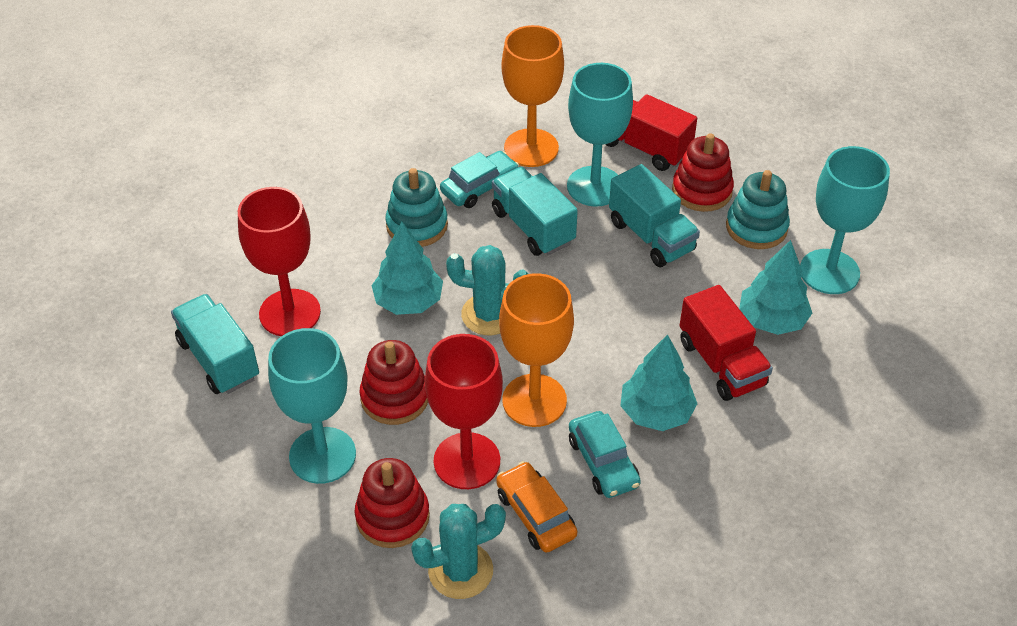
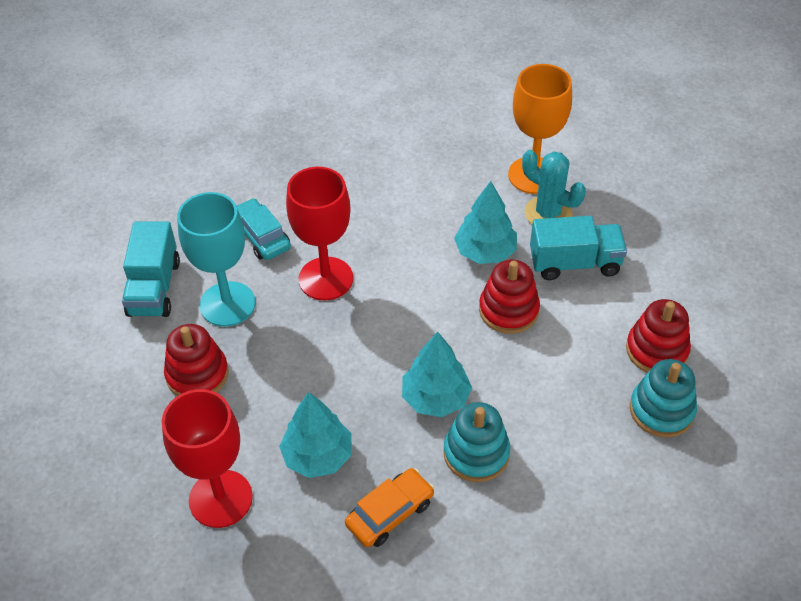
orange goblet: [499,273,574,427] [502,25,564,167] = 2 -> [508,64,572,194] = 1
red truck: [605,94,697,171] [679,285,773,401] = 2 -> none = 0
turquoise cactus: [411,504,506,599] [446,245,528,335] = 2 -> [522,150,586,224] = 1
turquoise car: [440,151,519,208] [569,411,641,498] = 2 -> [236,198,291,260] = 1
turquoise goblet: [268,328,356,484] [567,63,633,207] [800,146,890,294] = 3 -> [177,192,255,327] = 1
turquoise truck: [171,294,259,394] [492,167,578,256] [609,164,700,267] = 3 -> [122,221,180,317] [530,216,627,280] = 2

